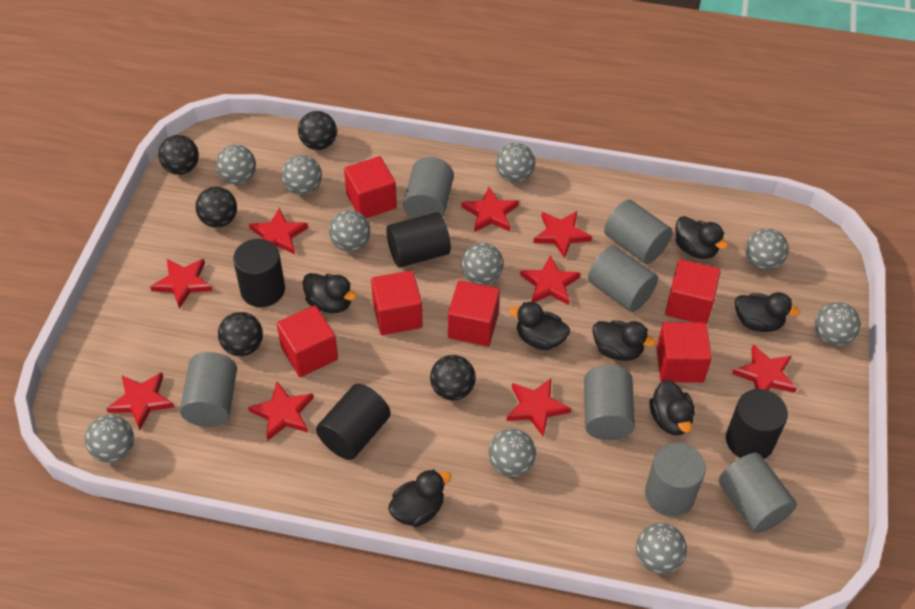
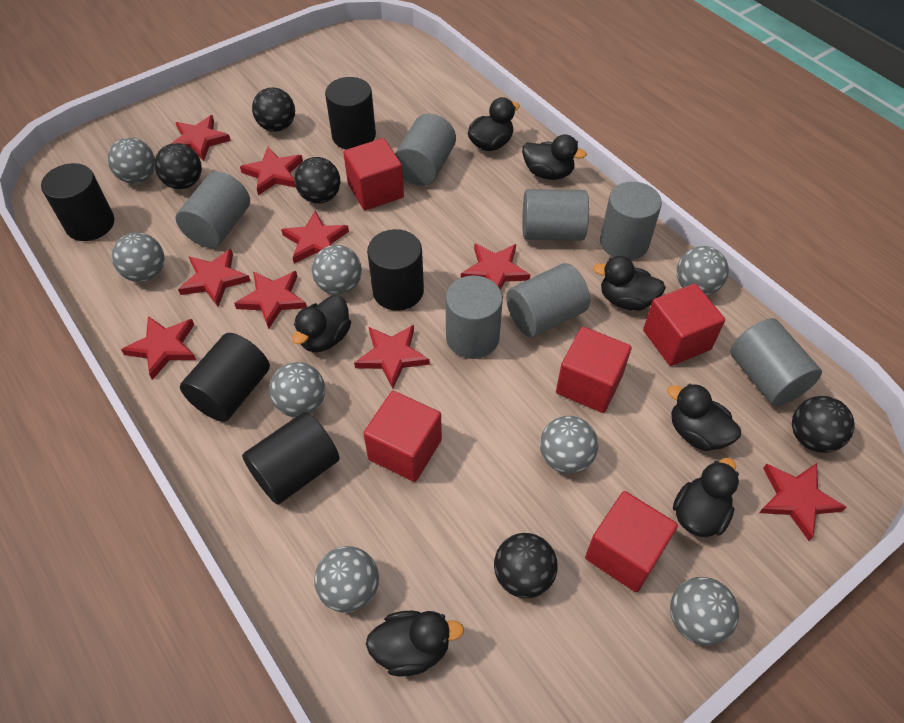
black cylinder: [233,239,285,307] [316,384,391,460] [386,212,451,267] [726,389,788,459] = 4 -> [41,163,114,241] [180,333,270,422] [242,412,340,505] [325,77,376,149] [367,229,424,311] = 5
grey ball: [85,415,134,463] [216,145,256,184] [281,155,322,195] [329,210,370,252] [461,243,503,285] [488,429,536,477] [496,143,535,182] [636,523,687,574] [746,228,789,270] [815,302,861,346] = 10 -> [107,138,155,183] [112,232,164,282] [269,362,325,417] [312,245,362,295] [314,546,379,613] [540,416,598,474] [670,577,739,646] [677,246,729,296] = 8
red cube: [277,305,338,377] [344,156,397,218] [371,271,422,335] [448,281,500,346] [656,322,712,383] [665,259,721,324] = 6 -> [343,138,404,210] [363,391,442,482] [556,327,632,413] [585,491,678,592] [643,284,725,366] = 5

